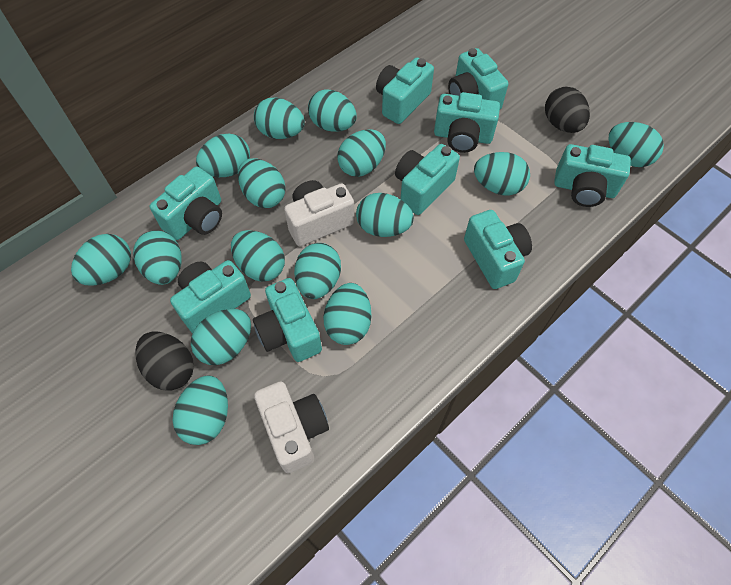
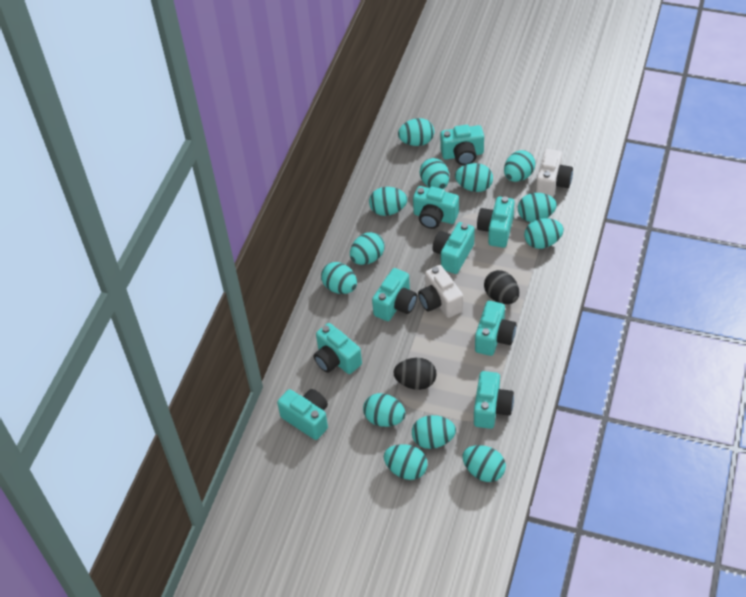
turquoise egg: [71,234,131,286] [133,230,182,285] [173,375,228,445] [191,309,251,365] [196,134,250,177] [231,230,285,282] [238,158,286,208] [254,98,305,139] [294,243,341,299] [308,89,357,132] [323,283,371,345] [337,129,386,177] [356,193,414,237] [474,152,530,195] [608,122,664,167] = 15 -> [321,262,357,294] [350,232,384,265] [363,393,406,427] [369,187,407,216] [384,444,428,480] [398,118,434,146] [412,415,456,449] [420,158,449,189] [455,163,493,192] [463,445,506,482] [504,150,535,182] [518,193,557,222] [524,218,564,249] = 13

